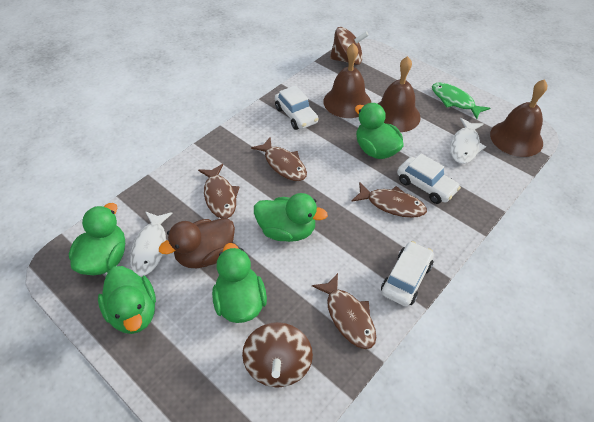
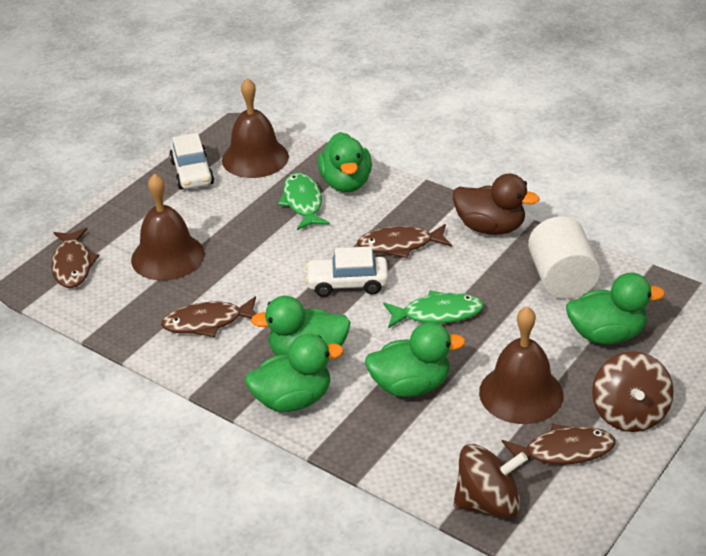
green fish: [432,83,490,119] = 1 -> [278,173,330,230] [383,290,484,328] = 2
white car: [275,85,318,130] [381,241,434,306] [397,153,461,204] = 3 -> [169,133,214,190] [305,246,388,297] = 2
white cylinder: none = 0 -> [528,216,600,299] = 1
white fish: [130,211,173,276] [450,118,486,164] = 2 -> none = 0

